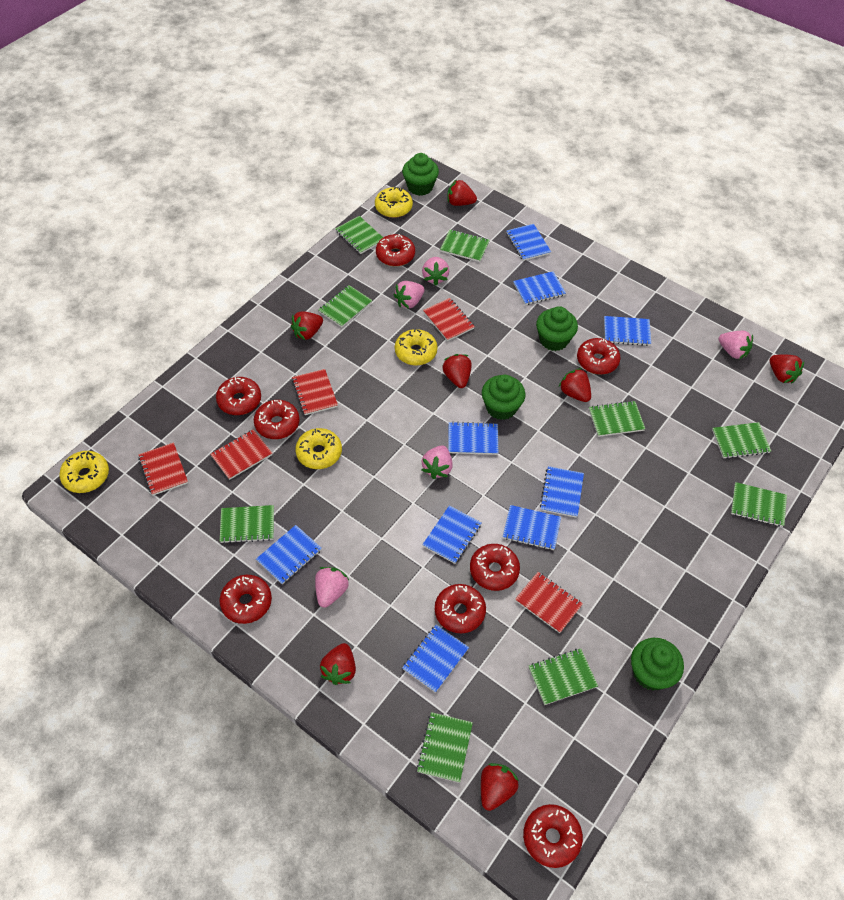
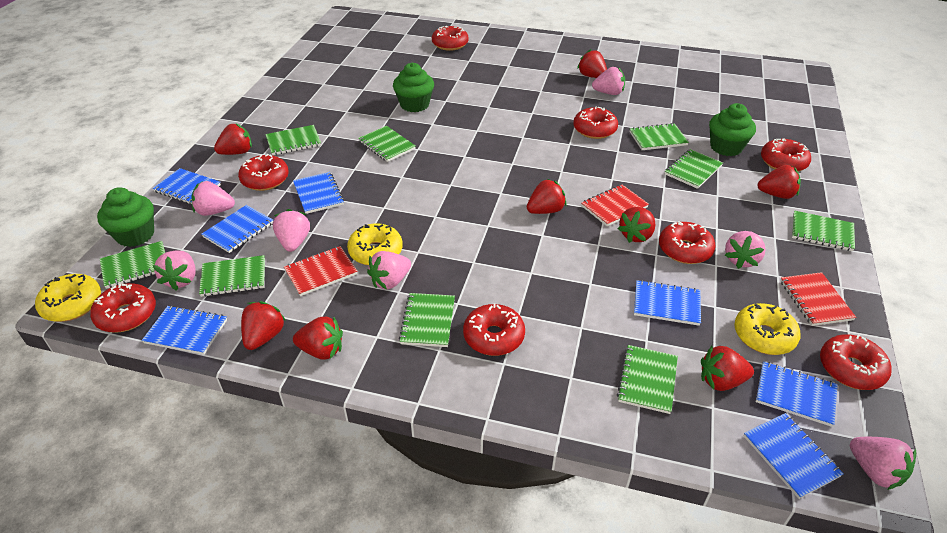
blue notebook: [256,525,322,584] [402,625,469,693] [422,505,482,564] [448,422,498,455] [503,505,561,550] [506,224,551,261] [513,271,566,305] [540,466,584,518] [604,316,651,346] = 9 -> [142,306,227,355] [153,168,221,205] [201,205,273,253] [293,172,344,214] [634,280,701,326] [744,413,844,499] [756,361,838,427] = 7
green cupcake: [402,153,439,196] [482,375,525,420] [536,306,578,351] [631,638,684,690] = 4 -> [97,187,154,247] [393,63,434,112] [709,103,756,156] = 3
pink strawberry: [315,567,350,608] [394,281,425,309] [421,446,453,479] [422,257,449,286] [718,331,753,359] = 5 -> [153,250,196,291] [191,181,235,216] [273,209,310,252] [367,251,411,289] [592,67,625,95] [725,231,766,269] [850,437,916,490] = 7
red notebook: [138,442,188,495] [210,429,272,480] [292,369,338,415] [423,298,475,341] [515,572,583,633] = 5 -> [284,246,358,296] [581,185,649,226] [780,272,856,326] = 3
red strawberry: [291,311,323,340] [320,643,356,685] [443,354,472,388] [448,179,477,206] [481,763,519,811] [559,368,591,402] [770,355,804,383] = 7 -> [214,123,252,155] [241,301,286,350] [293,316,343,360] [527,179,567,214] [577,49,607,78] [618,207,655,243] [701,346,754,391] [758,165,801,199] = 8
yellow donut: [59,451,109,493] [295,428,342,469] [375,187,413,218] [395,329,437,366] = 4 -> [35,274,101,322] [347,223,403,265] [734,303,800,355] = 3

